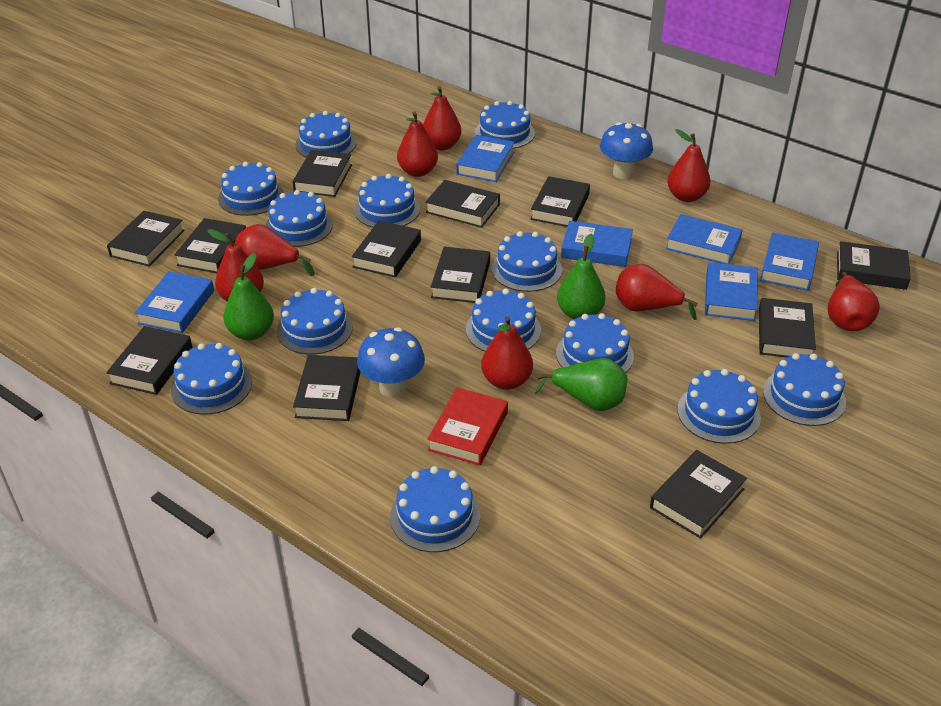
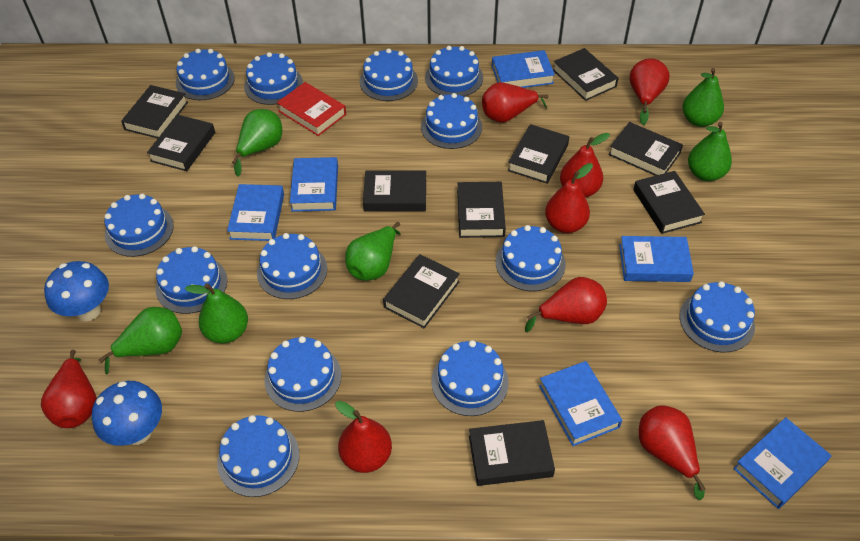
black book: [106,326,192,395] [107,211,185,266] [174,218,246,273] [292,150,352,197] [293,355,360,421] [352,221,421,277] [425,180,500,228] [431,247,490,303] [530,176,590,227] [650,450,747,539] [759,298,816,358] [837,241,911,290] = 12 -> [121,85,188,138] [147,114,215,171] [363,170,426,211] [383,254,460,328] [457,182,506,238] [469,420,555,486] [508,124,569,184] [553,48,619,101] [608,122,683,176] [633,171,705,234] = 10
green pear: [223,253,274,340] [534,358,628,411] [557,234,606,319] = 3 -> [99,307,182,374] [185,283,248,343] [232,109,282,177] [345,222,401,281] [682,68,724,127] [688,122,732,181] = 6

